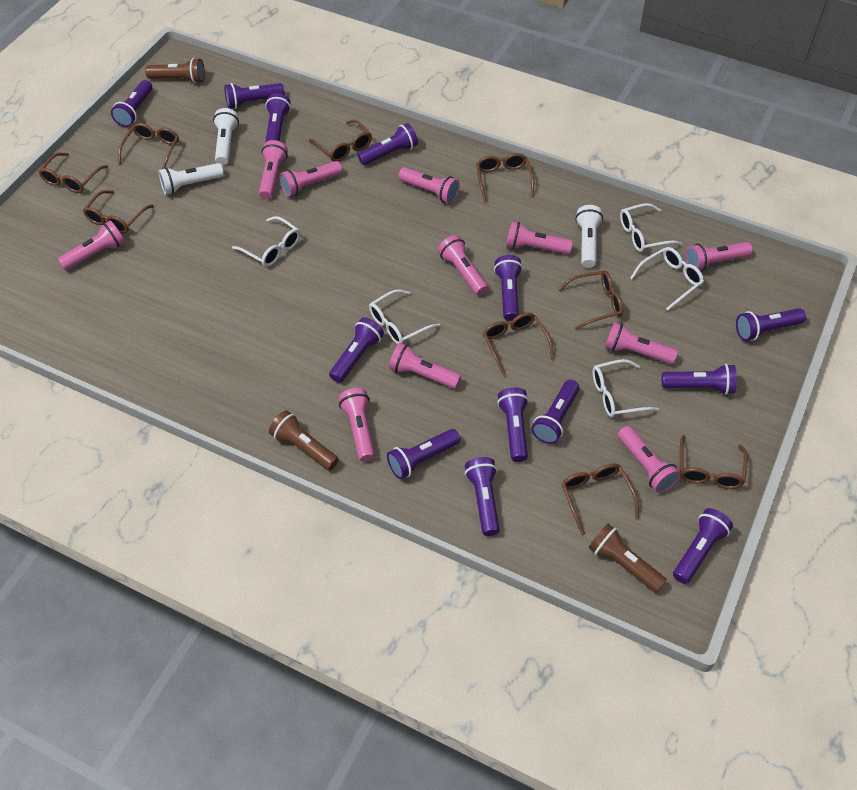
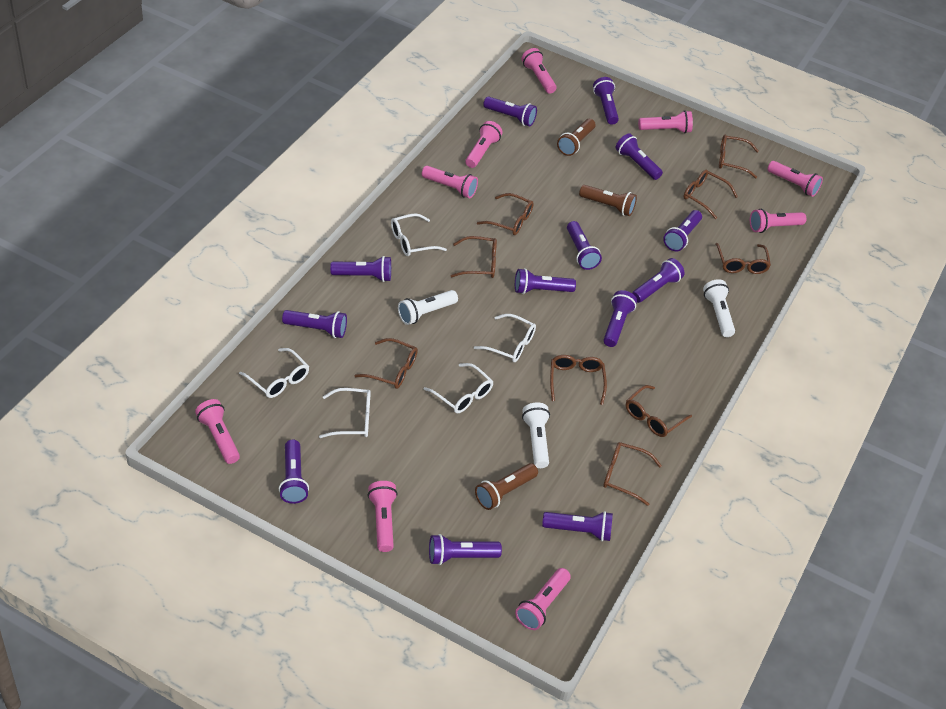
pink flashlight: [58,220,125,270] [259,140,288,199] [280,161,342,197] [339,388,375,462] [389,343,461,389] [398,167,460,204] [438,235,488,296] [506,222,573,254] [605,322,678,364] [618,426,681,493] [685,242,753,272] = 11 -> [195,399,240,464] [368,481,398,552] [422,166,478,198] [465,121,502,168] [515,568,571,630] [521,48,557,94] [638,110,693,133] [750,209,806,233] [767,161,823,197] = 9

